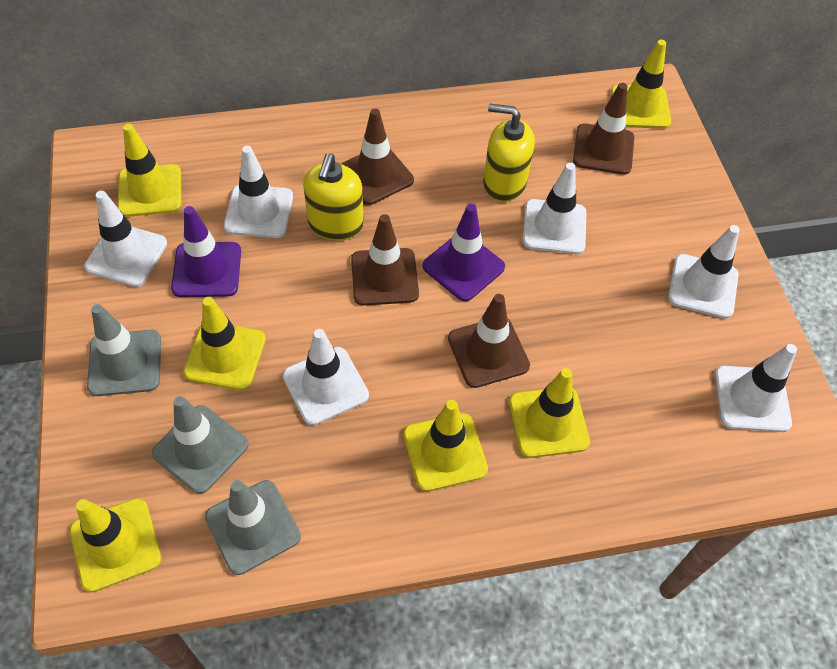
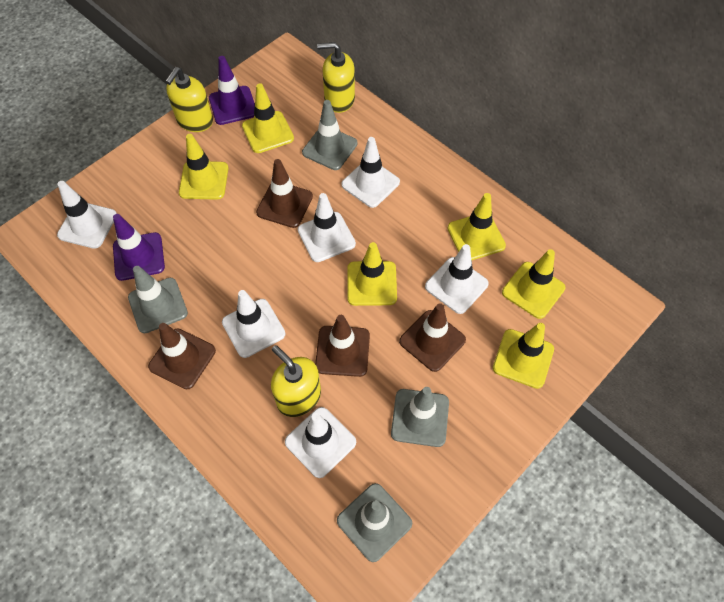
grey traffic cone: [87,304,161,396] [152,396,249,494] [205,480,301,575] = 3 -> [128,266,188,333] [302,100,358,170] [337,483,412,562] [391,387,449,447] = 4
yellow soap dispenser: [303,154,364,241] [483,104,535,202] = 2 -> [165,67,213,132] [271,345,321,417] [317,42,355,113] = 3

